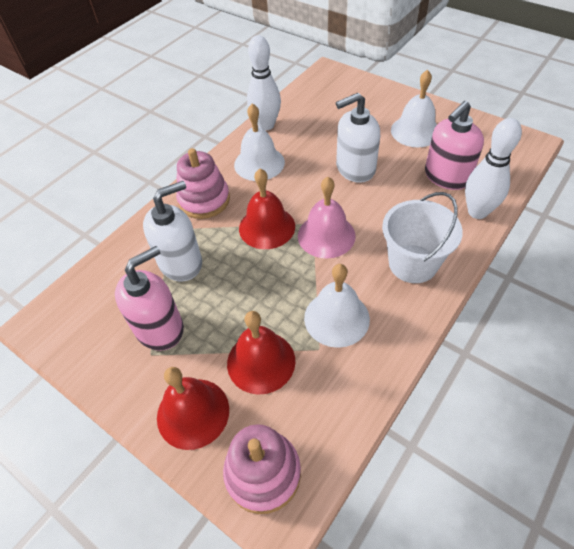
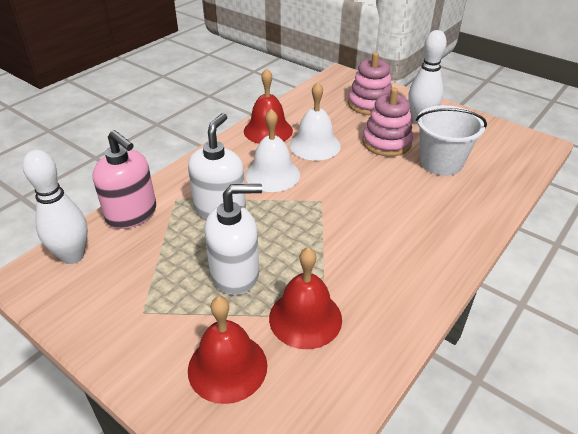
pink bell: [298,177,356,259] = 1 -> none = 0
pink soap dispenser: [115,246,184,351] [425,101,484,190] = 2 -> [92,130,156,229] = 1
white bell: [234,103,285,181] [304,264,370,348] [391,70,437,147] = 3 -> [245,109,300,192] [290,82,341,161] = 2

